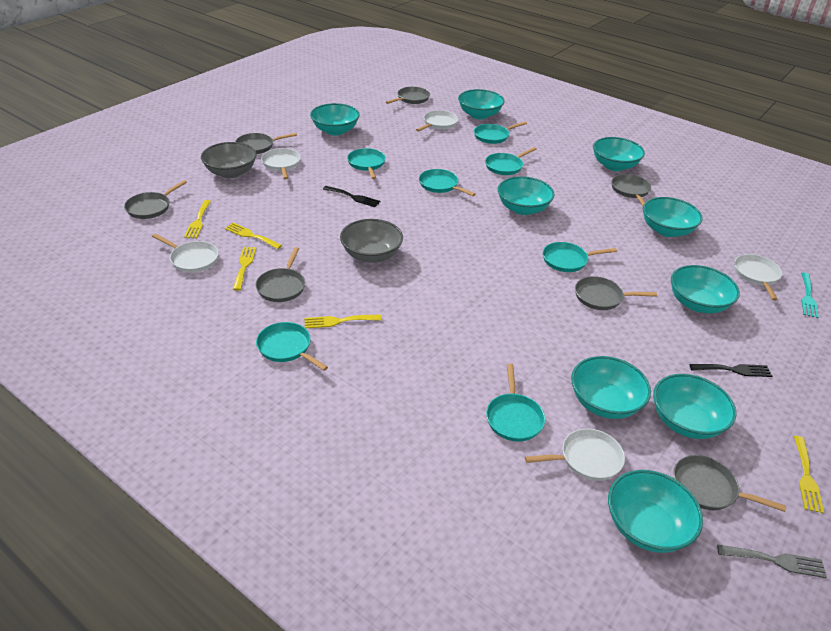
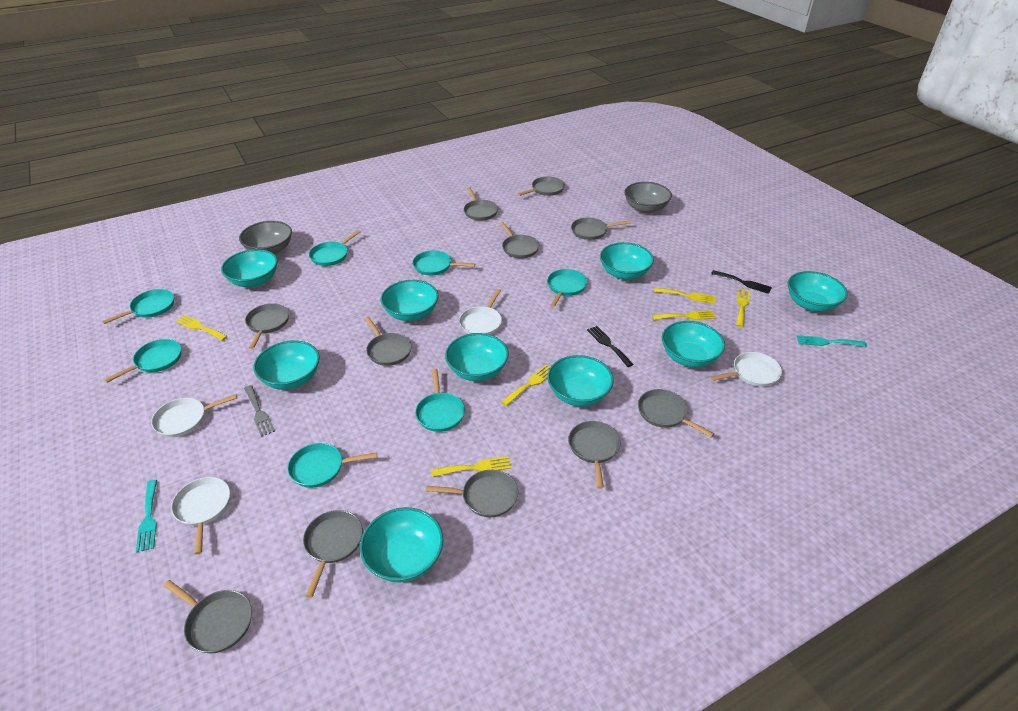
grey pan: [124,180,187,219] [235,133,297,154] [255,247,305,302] [386,87,430,104] [575,276,657,310] [611,174,651,206] [673,455,786,512] = 7 -> [164,580,252,653] [245,303,289,349] [303,510,363,598] [365,317,412,366] [426,470,518,517] [464,187,498,221] [500,222,540,258] [518,176,565,196] [569,421,620,489] [571,218,630,240] [638,389,714,437] = 11
turquoise fork: [801,273,818,318] = 1 -> [136,480,157,553] [797,335,867,347] = 2
white pan: [152,233,219,273] [261,148,301,179] [416,110,458,132] [525,428,625,481] [734,254,782,301] = 5 -> [151,394,237,437] [171,477,230,555] [459,289,502,335] [711,352,782,387] = 4
yellow fork: [184,200,211,238] [225,223,282,249] [233,247,256,291] [305,315,382,328] [794,436,824,514] = 5 -> [176,315,228,341] [431,456,511,477] [501,365,550,406] [652,310,716,320] [654,288,716,304] [736,289,750,327] = 6

